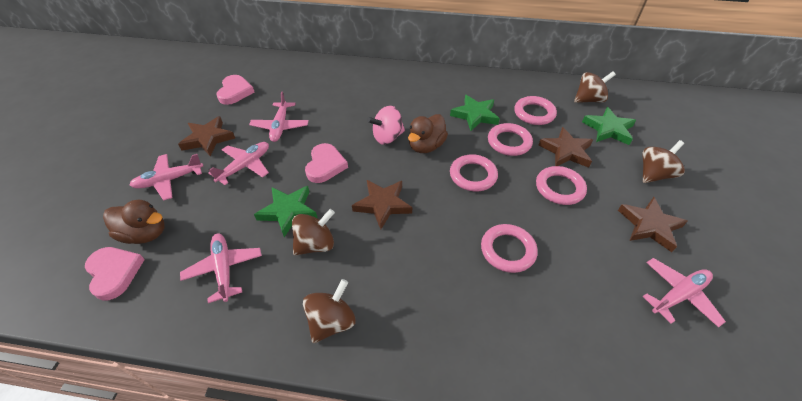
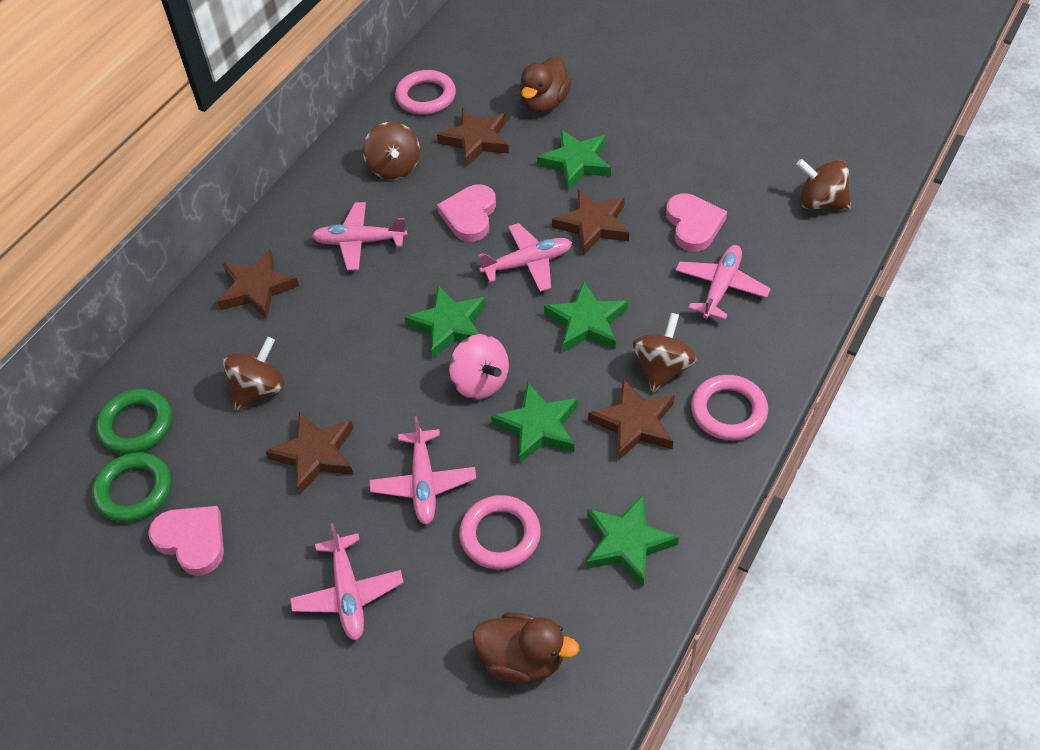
brown star: [178,116,235,156] [352,180,412,230] [538,127,593,168] [618,197,688,252] = 4 -> [217,249,299,319] [265,411,353,494] [437,108,509,167] [552,190,629,255] [588,379,675,460] = 5
green ring: none = 0 -> [92,452,171,522] [96,389,172,454] = 2
green star: [254,186,317,237] [450,95,500,131] [582,107,636,145] = 3 -> [405,285,486,358] [491,382,578,463] [537,130,611,190] [544,281,628,352] [586,495,679,587] = 5
pink ring: [450,154,498,191] [481,224,538,273] [488,123,533,156] [514,96,557,125] [536,166,587,205] = 5 -> [395,70,456,115] [459,495,541,569] [691,375,768,440] = 3

